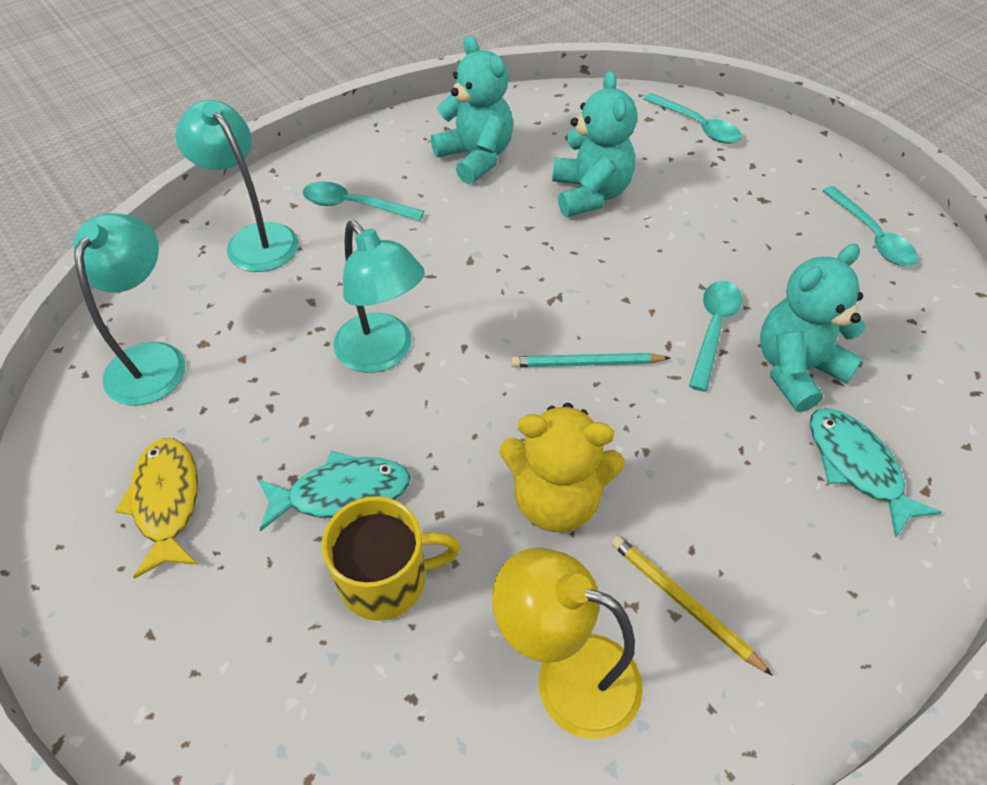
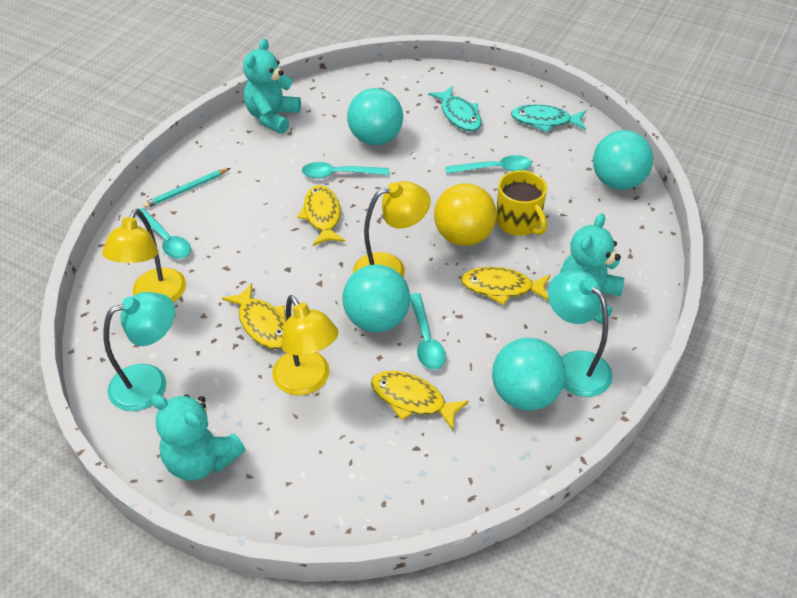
turquoise ball: none = 0 -> [343,265,410,332] [347,88,403,145] [492,338,566,411] [593,130,654,190] = 4
turquoise lamp: [73,213,185,406] [176,100,299,272] [334,221,425,373] = 3 -> [103,292,175,411] [548,270,613,397] = 2
yellow ball: none = 0 -> [434,183,497,246] = 1
yellow fish: [115,438,198,579] = 1 -> [222,283,286,349] [297,185,345,246] [371,371,469,430] [461,267,550,305] = 4
yellow lamp: [492,548,643,739] = 1 -> [102,209,186,302] [272,295,339,396] [353,181,431,277] = 3
yellow pencil: [611,535,772,675] = 1 -> none = 0
yellow teddy bear: [500,403,625,532] = 1 -> none = 0

